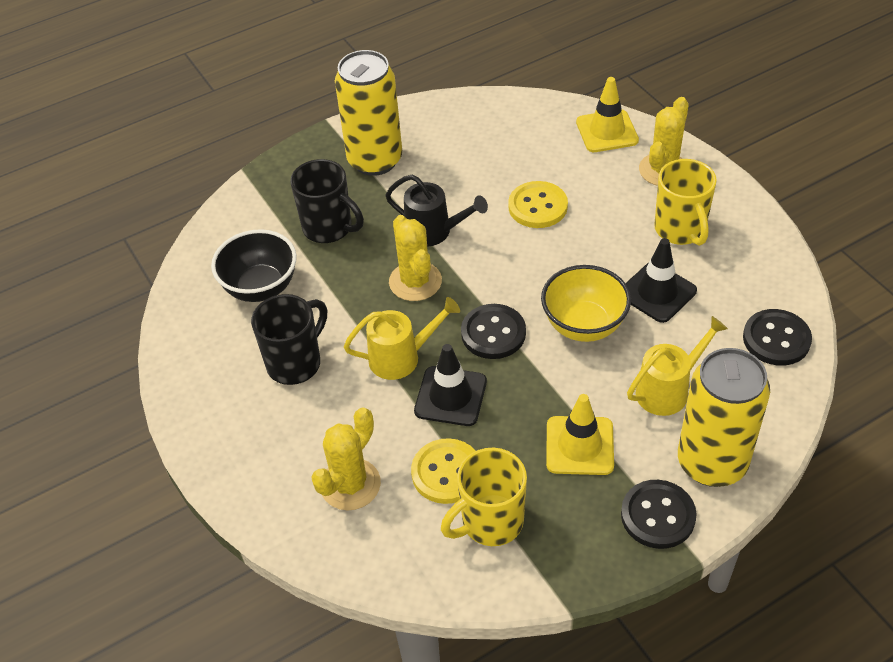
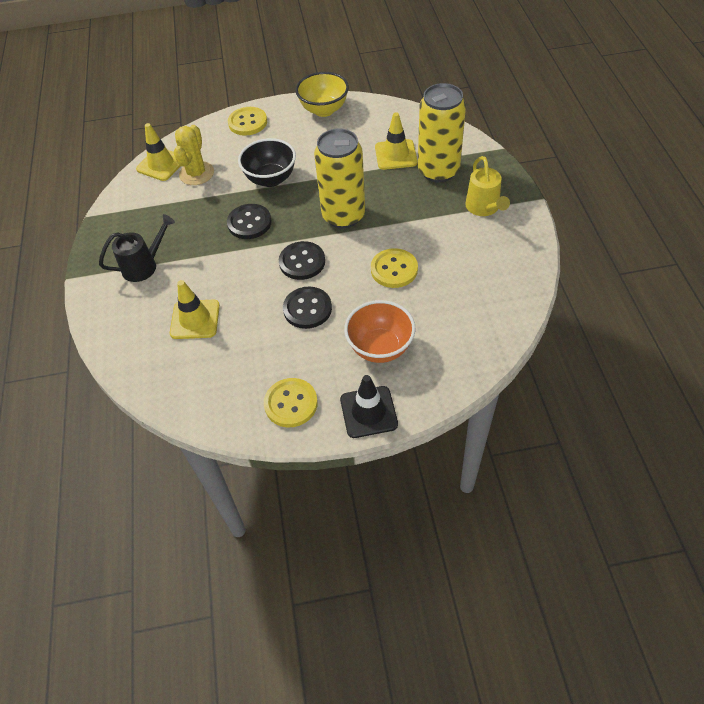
black mug: [251,294,327,385] [290,159,364,243] = 2 -> none = 0
black traffic cone: [414,344,487,426] [625,238,697,323] = 2 -> [340,375,398,438] = 1
orange bowl: none = 0 -> [344,300,415,363] = 1
yellow button: [411,438,476,504] [508,181,568,228] = 2 -> [228,107,267,136] [264,378,318,427] [371,248,418,288] = 3
yellow cactus: [311,407,381,511] [389,215,442,301] [639,97,689,186] = 3 -> [174,125,214,185] = 1
yellow mug: [441,448,527,546] [654,159,717,246] = 2 -> none = 0
yellow traffic cone: [546,394,614,475] [576,77,639,152] = 2 -> [136,123,180,181] [170,280,220,339] [375,112,418,170] = 3
yellow watering can: [344,297,460,380] [627,316,728,416] = 2 -> [465,156,510,216] = 1

